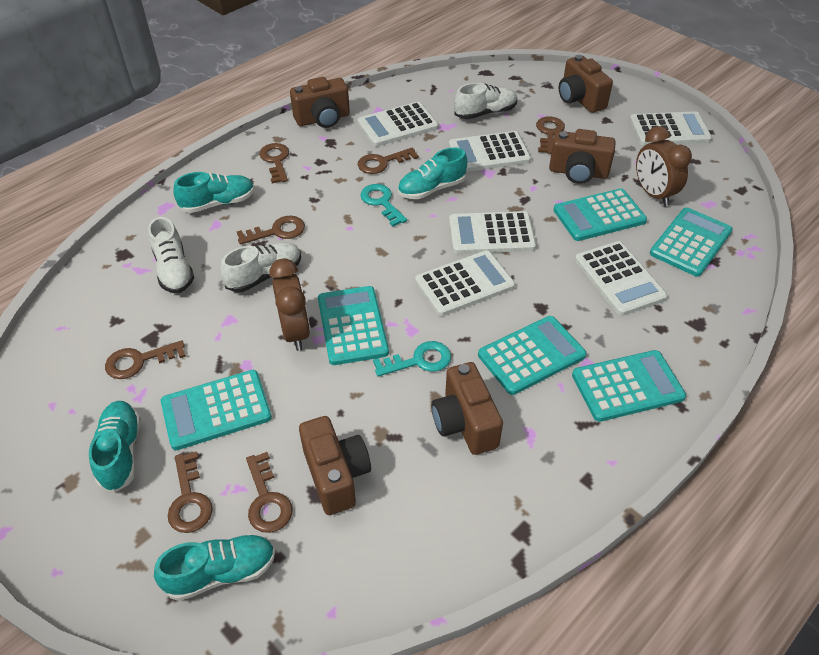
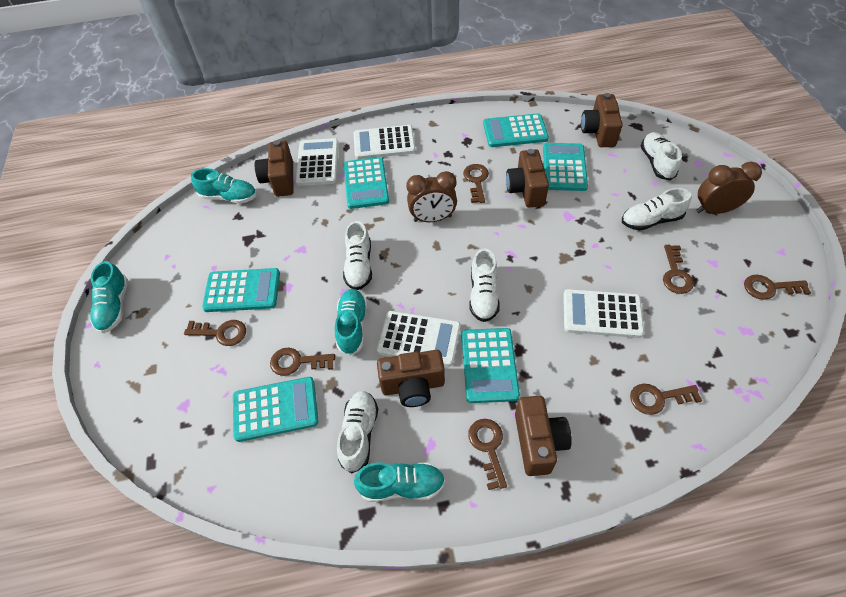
turquoise key: [360,184,407,227] [373,341,451,377] = 2 -> none = 0
white calculator: [357,102,438,147] [415,250,515,316] [449,131,531,172] [449,211,536,254] [575,241,667,316] [630,111,712,146] = 6 -> [295,138,339,186] [354,125,416,159] [377,311,461,366] [563,289,644,338] = 4
white shoe: [148,217,194,293] [220,242,301,292] [454,83,517,119] = 3 -> [337,391,378,473] [343,221,372,290] [470,248,500,322] [622,188,691,231] [641,132,682,180] = 5

